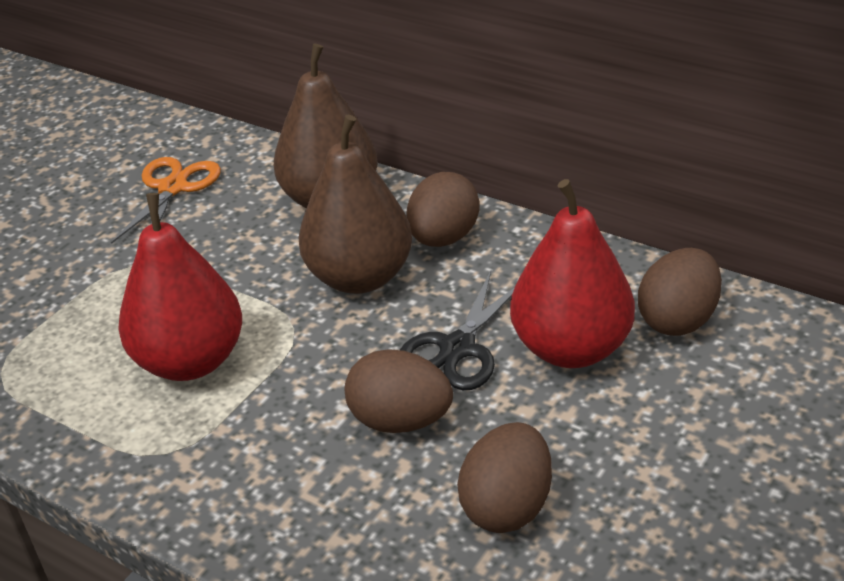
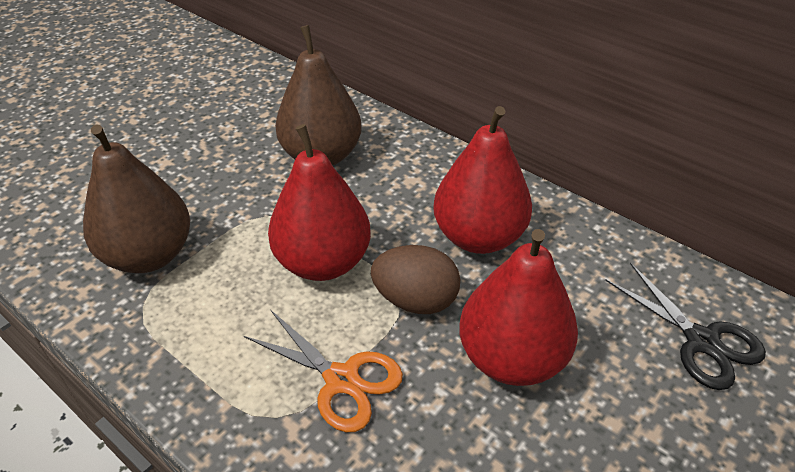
brown egg: [345,350,453,433] [406,172,480,247] [457,422,552,533] [638,248,722,336] = 4 -> [371,245,461,314] = 1
red pear: [118,193,242,381] [510,179,635,368] = 2 -> [268,124,371,281] [433,106,532,254] [459,229,578,386] = 3

